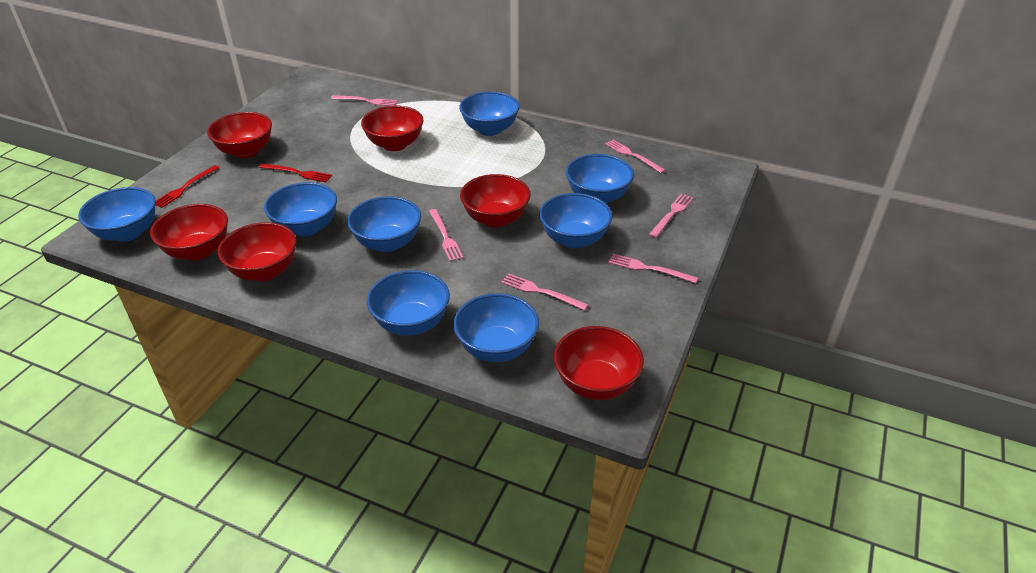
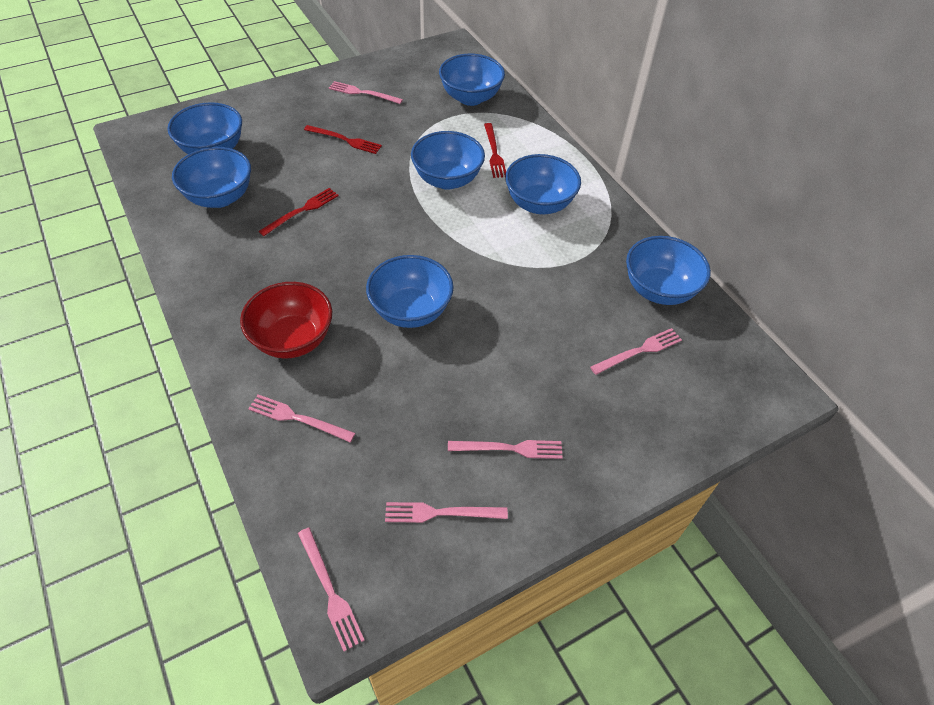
blue bowl: [78,187,156,242] [264,182,337,237] [347,196,421,252] [366,270,450,336] [453,293,539,362] [459,92,520,136] [539,193,612,248] [566,154,634,203] = 8 -> [167,102,242,154] [172,147,251,208] [366,255,454,328] [411,131,485,190] [439,54,505,106] [505,154,581,214] [626,236,711,305] = 7
red bowl: [150,204,228,261] [207,112,272,158] [218,222,297,281] [361,105,424,151] [460,174,531,228] [554,326,644,400] = 6 -> [240,282,332,359] = 1
red fork: [155,165,220,208] [259,163,332,182] = 2 -> [258,188,339,236] [304,125,382,154] [484,123,506,178] = 3

